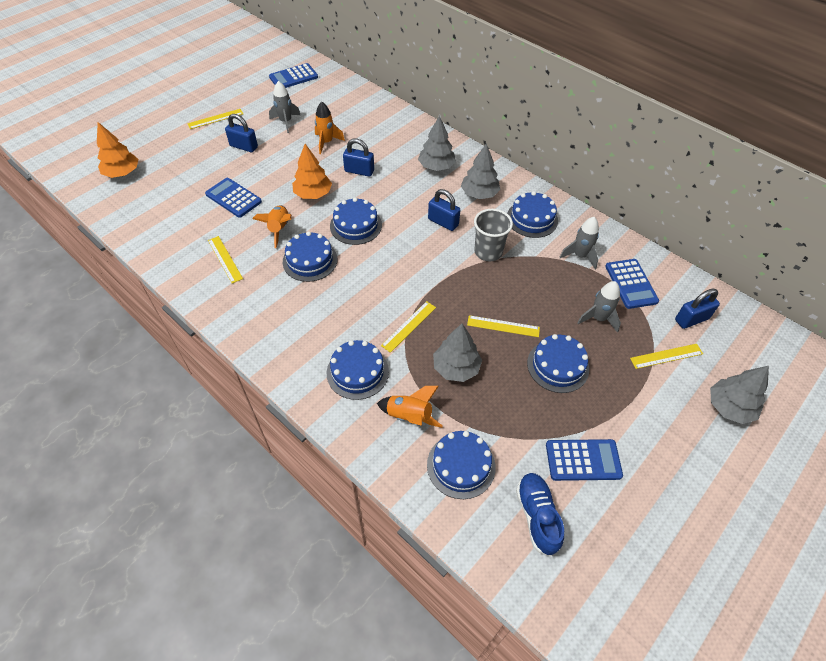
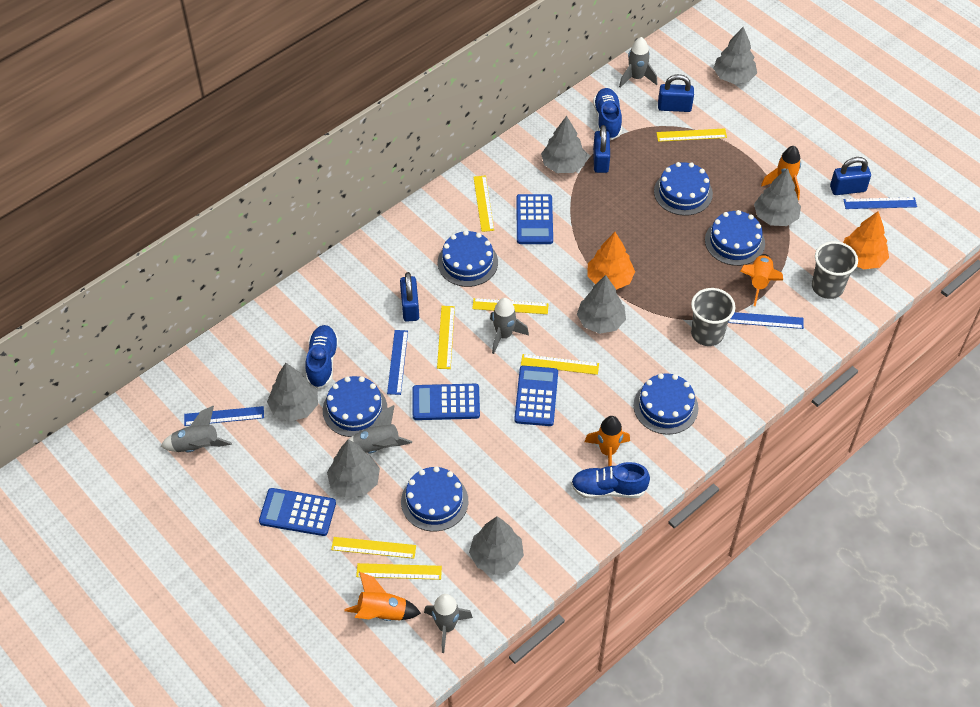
blue ruler: none = 0 -> [184,406,264,426] [387,330,408,395] [728,312,804,329] [843,197,917,209] = 4
blue shoe: [516,473,564,556] = 1 -> [305,325,339,389] [571,462,650,499] [593,88,622,140] = 3
grey cup: [474,209,513,261] = 1 -> [691,288,735,346] [812,241,858,299] = 2
grey rocket: [269,81,300,133] [560,217,599,269] [577,281,621,333] = 3 -> [161,406,232,452] [349,405,412,453] [424,594,473,653] [490,298,529,354] [619,37,657,88] = 5
grey tree: [418,116,456,171] [433,323,482,382] [461,143,500,199] [710,366,769,424] = 4 -> [267,363,318,422] [327,439,380,497] [469,516,524,575] [541,116,587,173] [577,275,626,334] [713,27,757,84] [754,168,801,226] = 7
orange rocket: [253,205,292,248] [315,102,345,154] [377,386,443,428] = 3 -> [345,572,421,621] [585,416,630,466] [740,254,783,306] [761,146,801,201] = 4
yellow ruler: [187,109,243,129] [208,236,243,284] [381,301,436,353] [467,315,540,337] [630,344,703,369] = 5 -> [331,537,416,559] [356,563,442,580] [437,306,455,369] [472,298,549,314] [473,175,494,232] [521,354,599,375] [656,128,727,142] = 7

